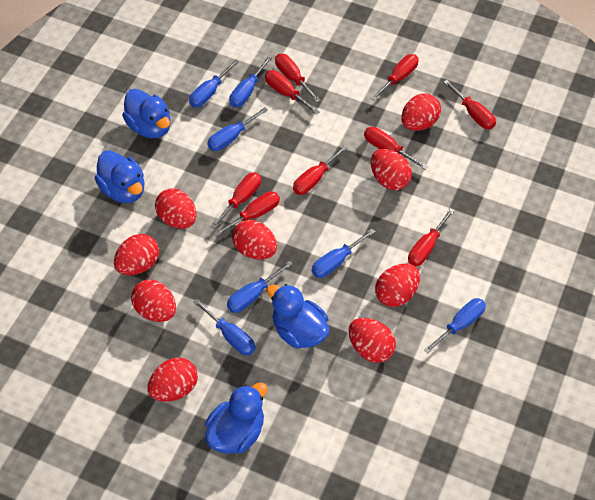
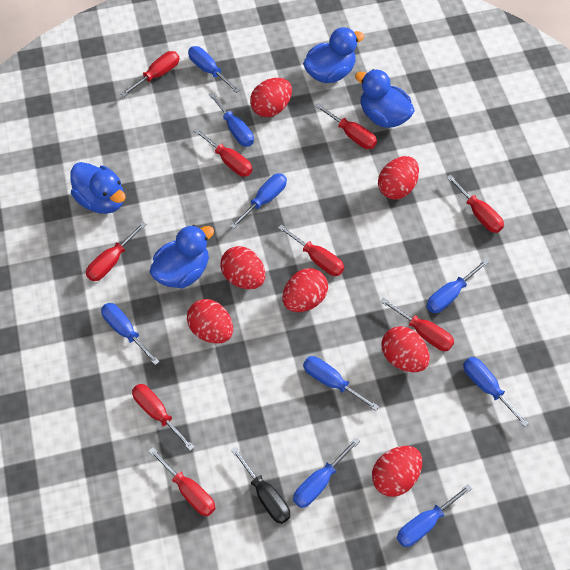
black screwdriver: none = 0 -> [231,446,290,524] = 1
blue screwdriver: [189,59,239,107] [193,299,256,355] [207,107,268,151] [227,261,292,313] [229,57,272,107] [312,229,375,278] [424,298,486,354] = 7 -> [101,303,160,365] [188,46,240,93] [209,93,254,147] [230,173,287,229] [293,438,360,508] [303,356,379,411] [397,484,472,547] [426,259,489,313] [463,357,529,427] = 9
red egg: [114,234,159,275] [131,280,176,322] [148,358,198,401] [155,188,197,229] [232,220,277,260] [348,318,396,363] [371,149,412,190] [375,264,420,307] [401,93,441,131] = 9 -> [187,299,233,344] [220,246,265,289] [250,78,292,117] [283,268,328,312] [372,446,422,497] [378,156,419,199] [382,326,430,372] = 7

